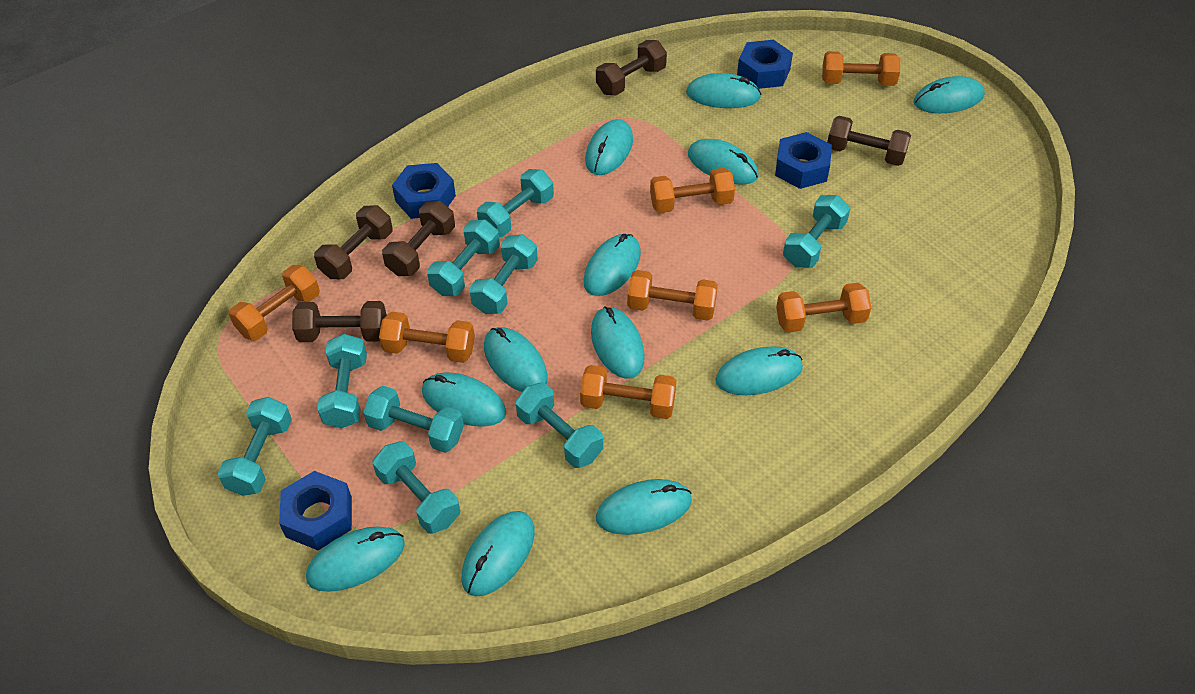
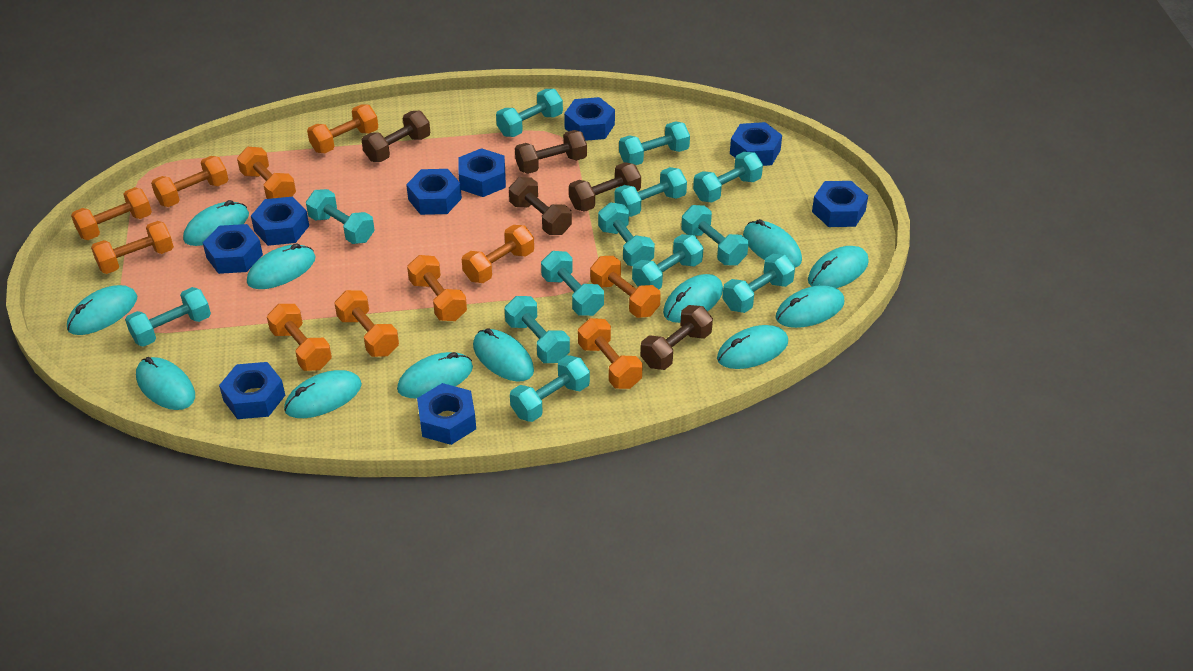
blue nut: [279,471,352,550] [392,163,456,219] [737,40,793,89] [775,132,832,189] = 4 -> [203,224,263,274] [219,362,285,419] [251,197,309,246] [406,169,462,215] [417,383,476,445] [458,148,506,197] [564,97,615,141] [730,122,782,166] [812,181,868,227] = 9
orange dumbbell: [229,265,320,341] [379,312,475,363] [580,365,676,419] [627,270,718,320] [650,168,735,213] [776,283,871,333] [822,51,900,86] = 7 -> [71,187,152,240] [91,221,174,274] [151,156,228,207] [237,147,296,199] [267,304,332,371] [307,104,378,153] [335,290,399,357] [407,255,467,321] [462,225,534,283] [578,318,643,389] [590,256,661,318] = 11
turquoise dumbbell: [218,397,292,496] [317,334,367,429] [363,386,464,453] [373,441,460,534] [427,219,500,296] [469,234,538,314] [477,169,554,237] [515,383,603,468] [783,195,851,268] = 9 -> [125,287,211,347] [306,189,375,244] [496,89,563,137] [505,296,570,363] [510,355,590,422] [541,251,604,316] [598,202,655,266] [614,167,687,217] [619,121,690,165] [632,234,704,289] [681,205,748,265] [693,152,763,203] [723,254,795,313] = 13

